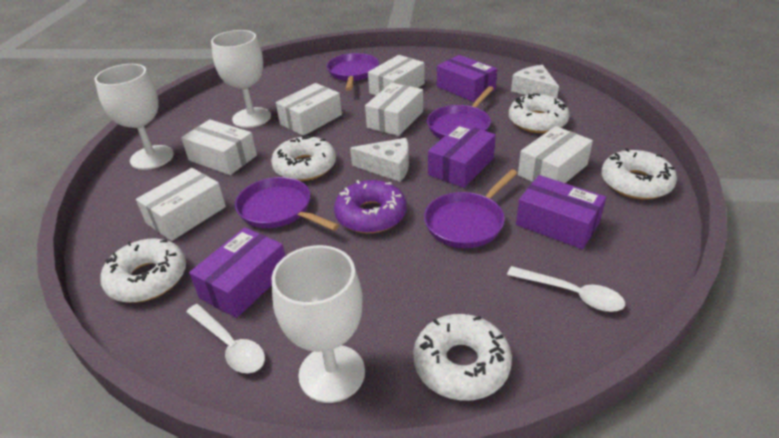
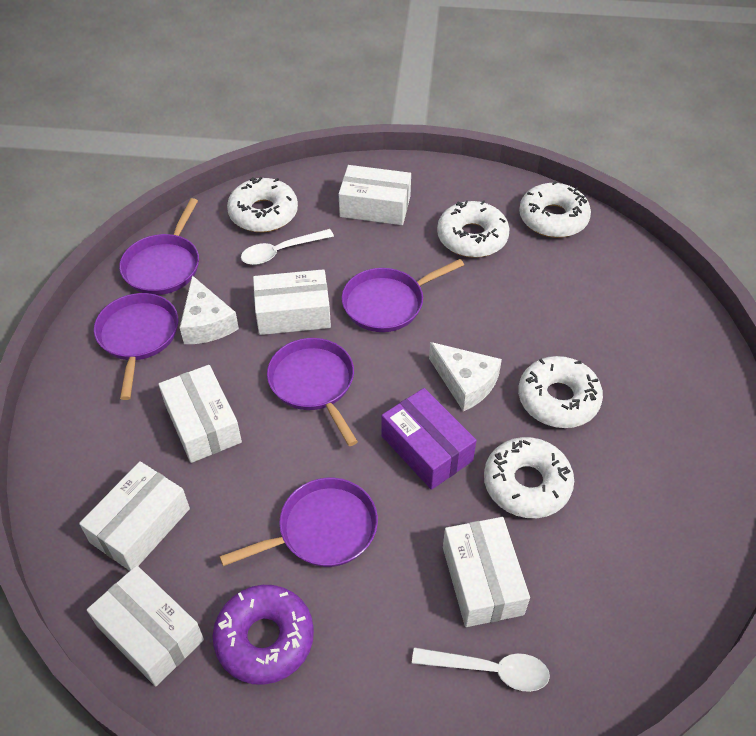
purple box: [189,227,285,318] [428,124,496,188] [437,55,497,102] [516,175,606,249] = 4 -> [381,388,476,490] = 1
purple pan: [235,177,339,231] [327,53,379,91] [424,169,518,248] [427,86,494,139] = 4 -> [94,293,178,400] [119,198,199,295] [220,478,378,567] [267,338,358,446] [342,259,464,332] = 5
white goblet: [94,64,174,170] [211,30,271,128] [271,245,365,403] = 3 -> none = 0

